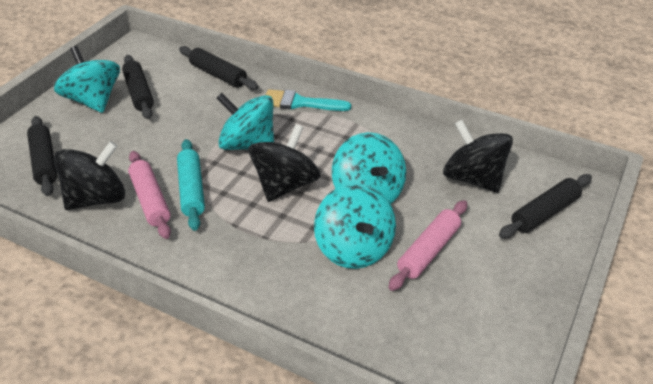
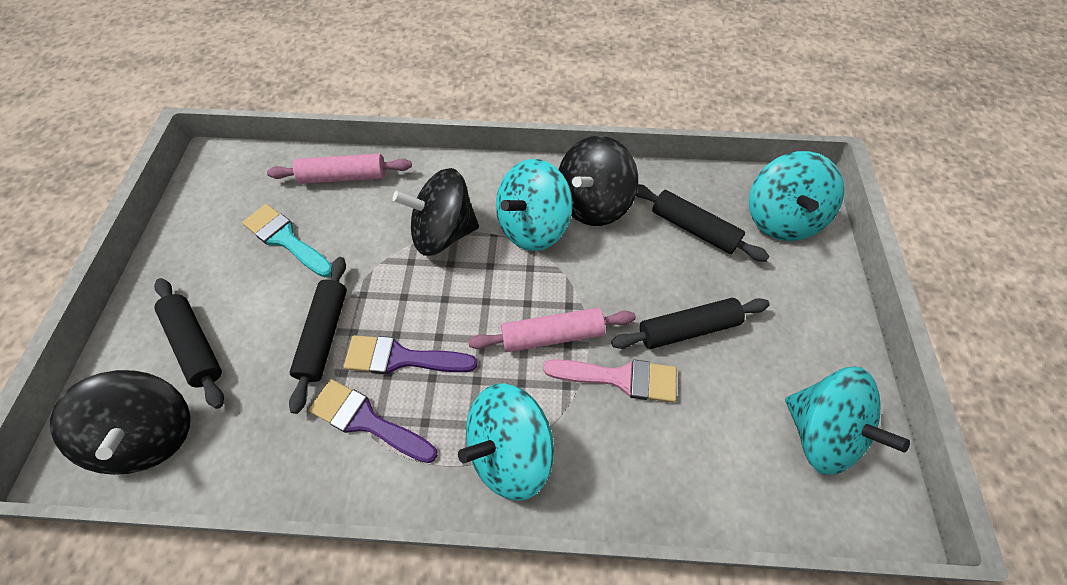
pink brush: none = 0 -> [543,359,677,402] = 1
purple brush: none = 0 -> [309,379,437,463] [344,335,478,374] = 2
turquoise rolling pin: [177,139,205,231] = 1 -> none = 0

